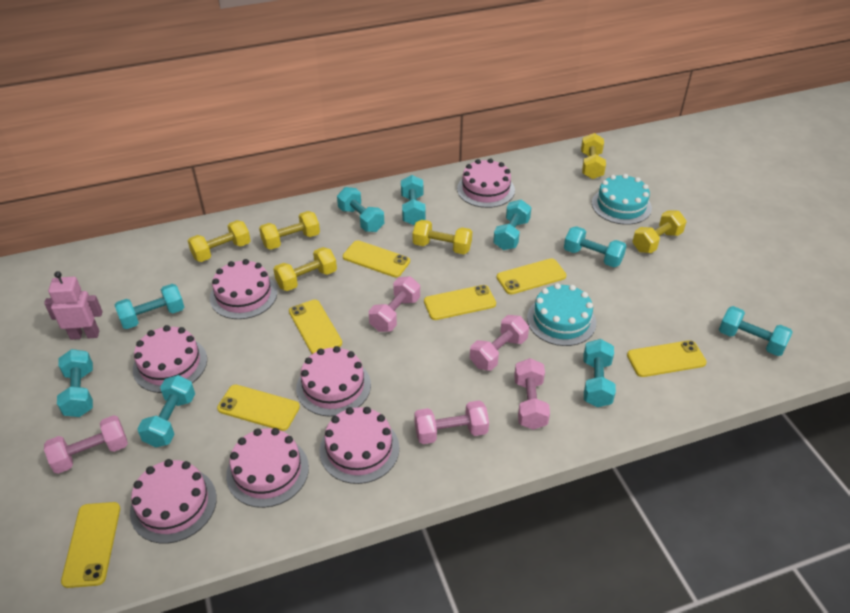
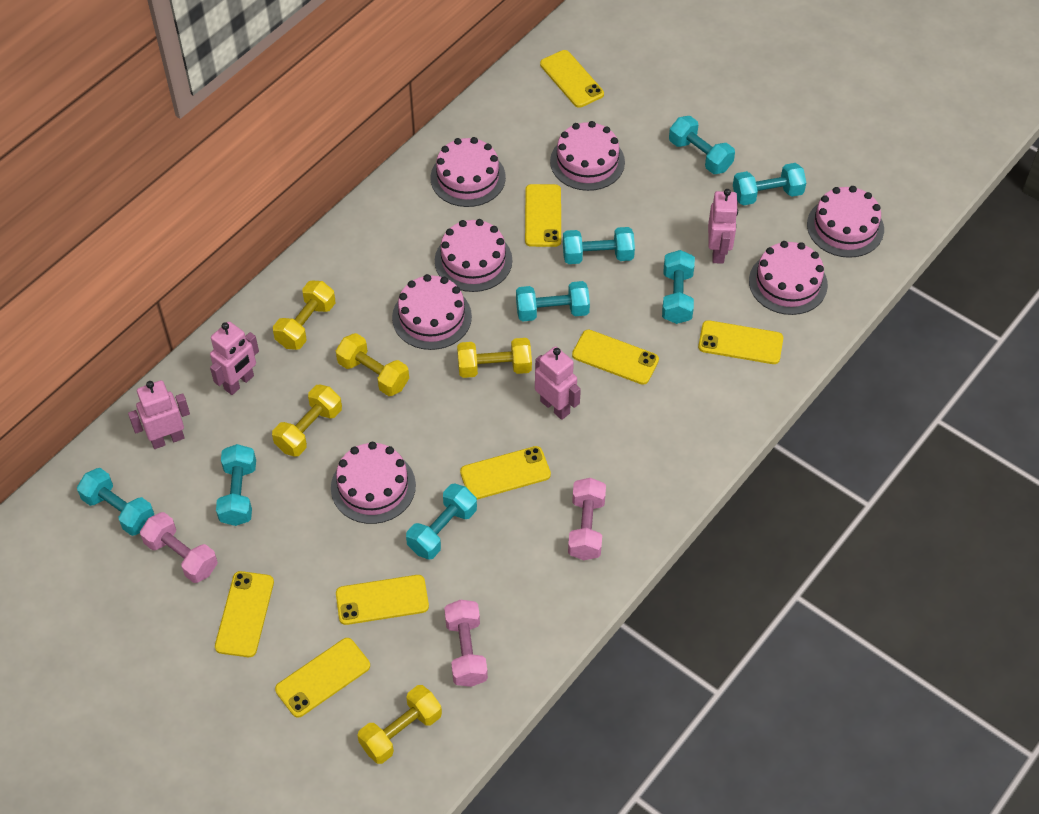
pink dumbbell: [44,415,128,474] [369,276,420,332] [414,400,489,444] [470,315,529,371] [514,358,550,430] = 5 -> [140,512,218,583] [444,600,488,687] [568,478,606,560] = 3
pink robot: [44,271,103,340] = 1 -> [128,380,190,449] [210,321,259,395] [535,346,581,420] [708,189,738,264] = 4
turquoise cake: [527,283,596,346] [592,174,652,225] = 2 -> none = 0
turquoise dumbbell: [57,349,93,417] [115,284,184,329] [137,375,195,447] [337,187,384,232] [401,175,426,225] [493,200,532,250] [564,226,627,267] [584,339,616,407] [719,306,793,356] = 9 -> [77,468,154,536] [216,444,256,526] [406,484,477,560] [516,281,590,321] [563,227,635,264] [662,250,695,324] [669,116,735,174] [733,163,806,206] = 8
yellow dumbbell: [188,220,251,262] [259,211,320,250] [273,247,337,291] [413,220,472,254] [581,133,606,179] [632,210,687,253] = 6 -> [272,385,342,457] [273,281,335,350] [336,333,409,396] [357,685,442,764] [457,338,532,378] = 5
yellow phone: [61,502,120,588] [217,385,300,431] [289,300,342,354] [343,240,410,277] [424,285,496,320] [497,258,567,294] [627,340,707,377] = 7 -> [215,571,274,657] [275,638,370,717] [336,575,429,625] [460,446,551,500] [525,184,561,247] [540,50,604,108] [572,330,659,385] [698,320,783,364] = 8

